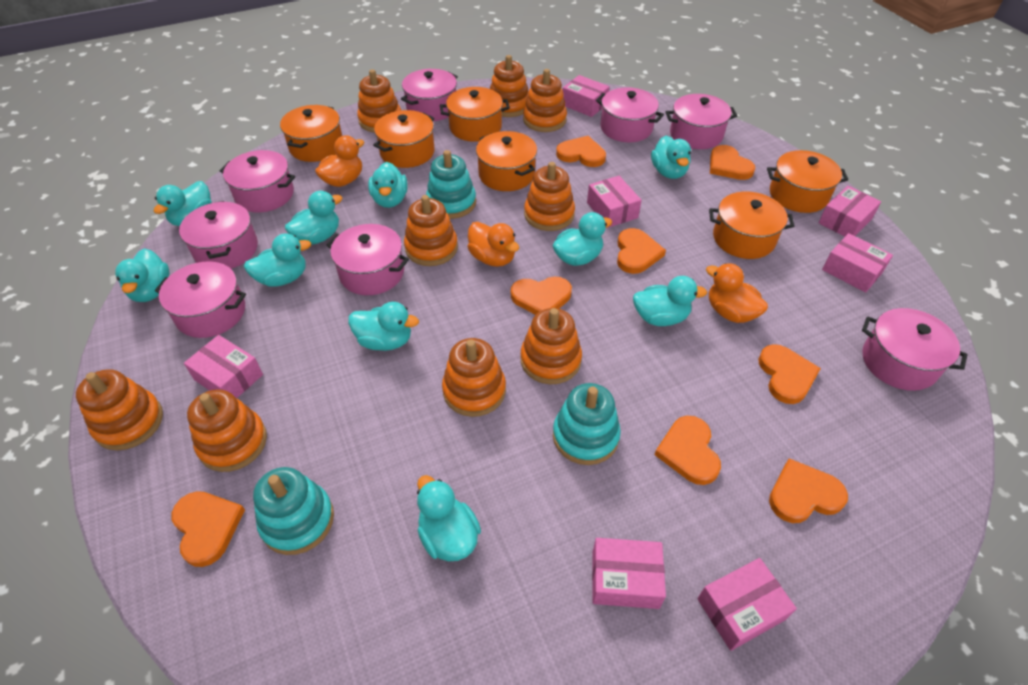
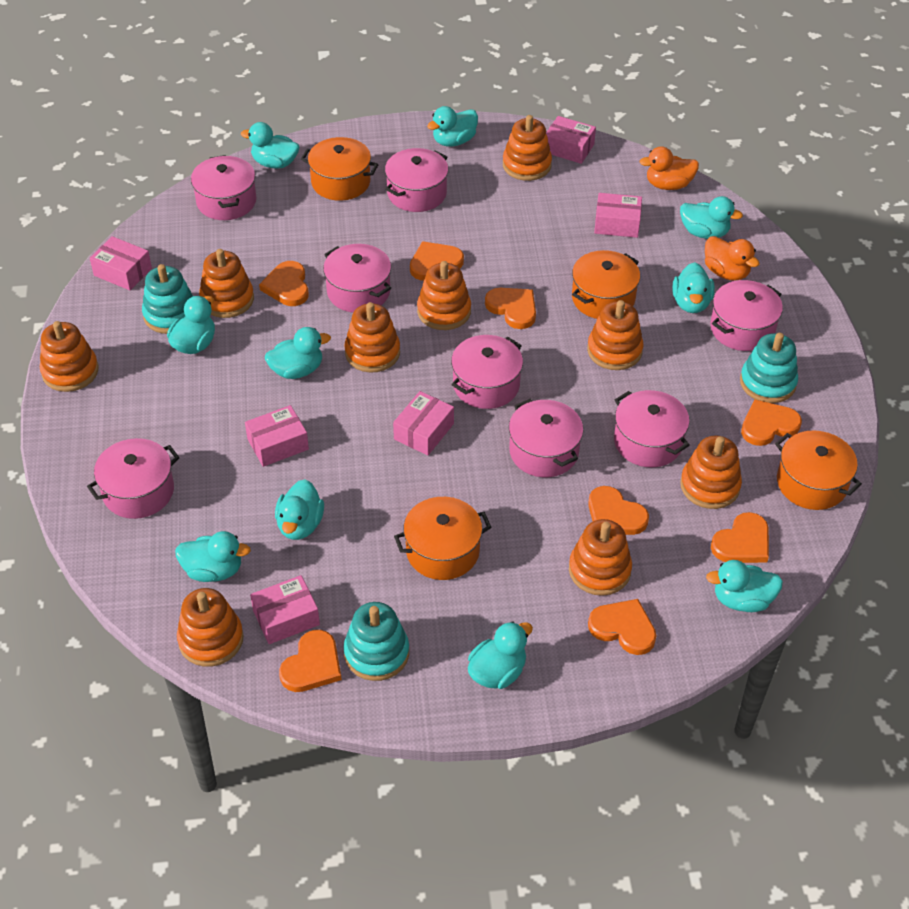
orange duck: [315,135,364,187] [467,222,519,267] [706,263,768,323] = 3 -> [640,146,699,190] [705,236,760,281] = 2
orange pot: [280,105,342,162] [373,110,435,168] [440,87,510,142] [476,131,537,191] [709,192,794,259] [767,150,848,213] = 6 -> [301,137,379,201] [394,497,491,580] [572,250,640,319] [775,430,862,510] = 4
pink box: [184,335,263,398] [563,75,610,117] [587,176,642,228] [592,538,666,609] [697,558,797,651] [818,186,881,237] [822,233,893,293] = 7 -> [90,236,152,290] [245,405,309,467] [250,575,320,644] [393,391,454,456] [546,116,596,164] [594,193,642,238] = 6

